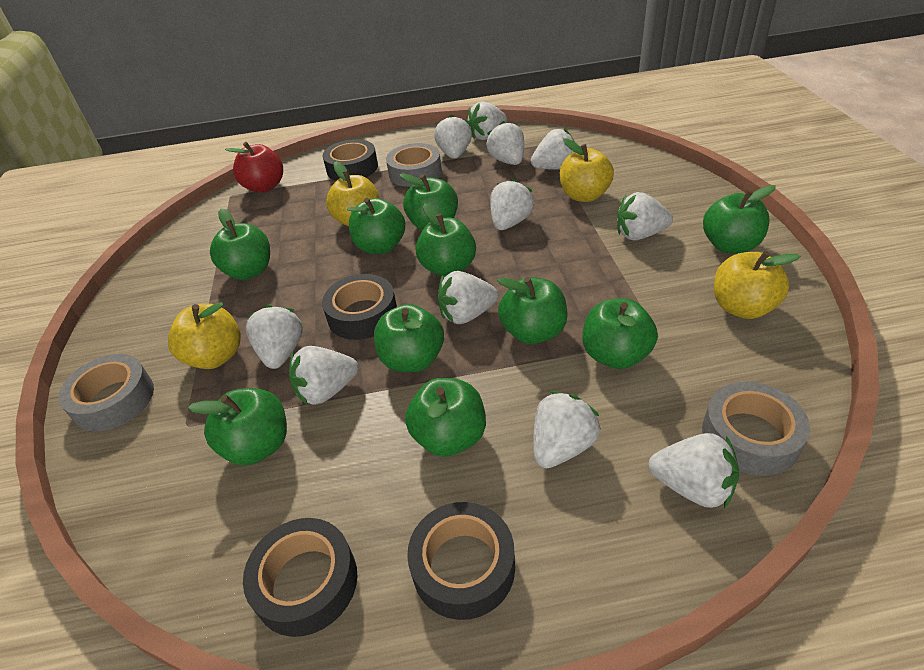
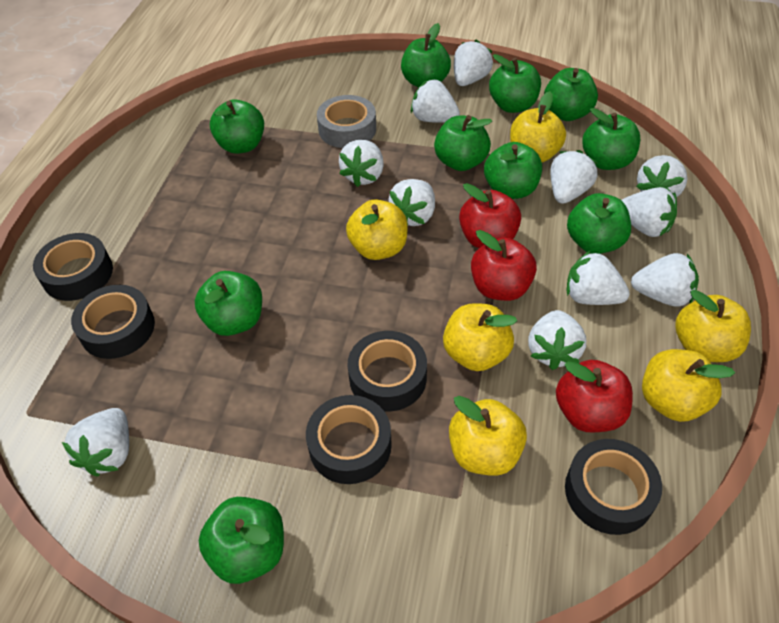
black tape: [243,518,357,637] [322,274,397,340] [323,139,378,181] [407,502,515,620] = 4 -> [33,233,113,301] [71,285,155,359] [306,395,392,484] [347,331,427,412] [565,439,662,535] = 5
grey tape: [58,354,154,432] [386,143,442,187] [702,382,810,476] = 3 -> [317,95,376,148] = 1
red apple: [225,142,283,192] = 1 -> [459,183,521,248] [471,230,537,301] [556,360,633,432] = 3
yellow apple: [168,302,241,369] [326,161,380,227] [560,138,614,202] [714,251,800,319] = 4 -> [346,199,408,260] [443,303,517,371] [449,396,527,476] [510,91,566,163] [642,349,735,422] [676,290,751,362] = 6

